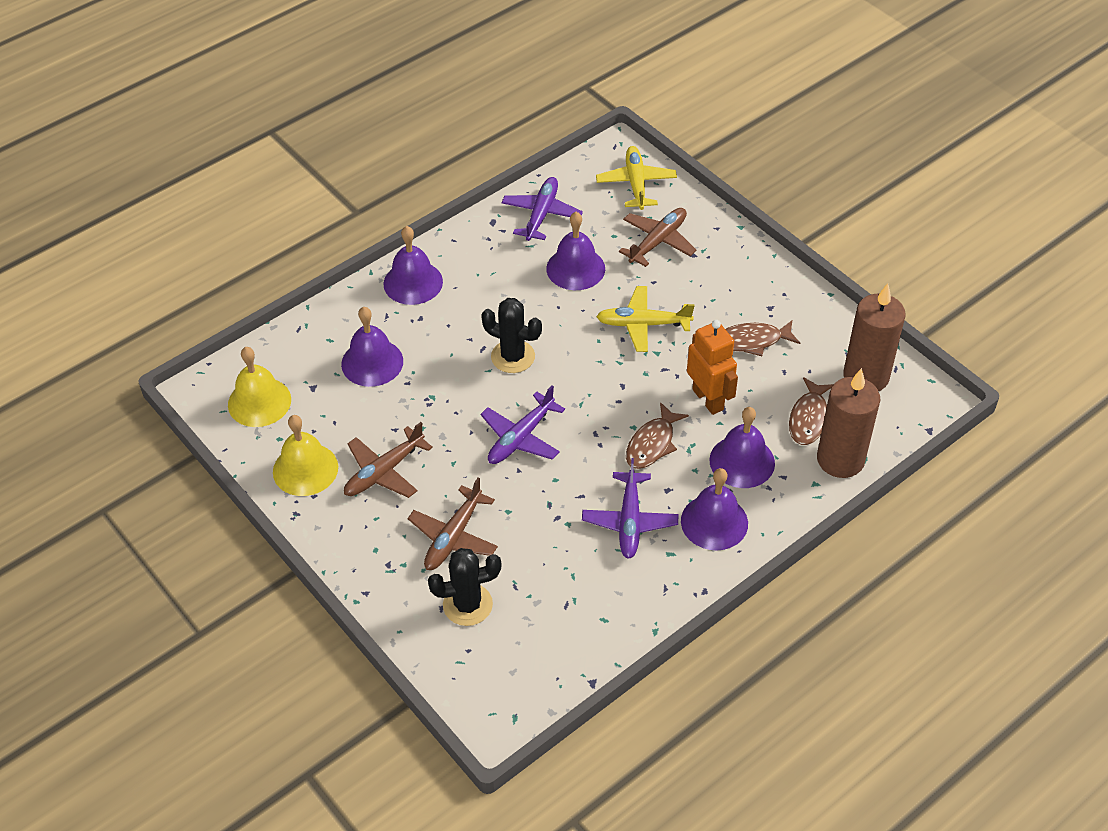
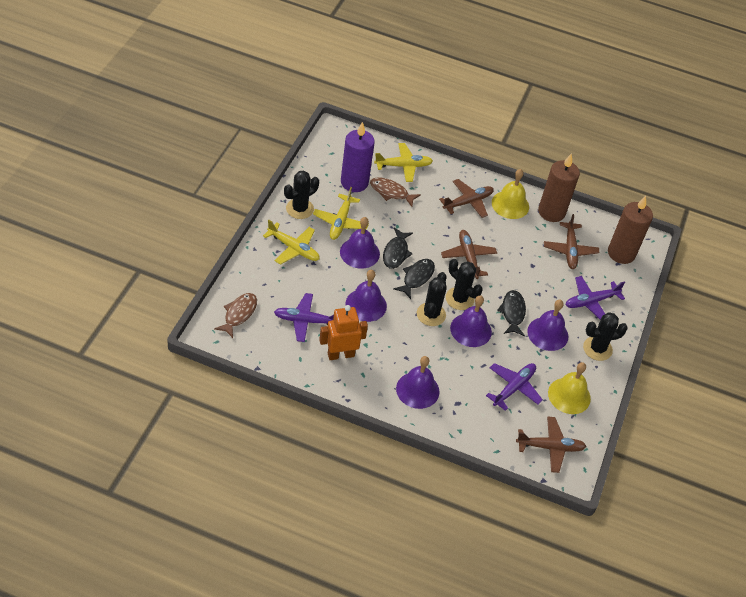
black cactus: [428,548,502,626] [481,298,542,373] = 2 -> [284,170,319,219] [417,272,447,326] [446,259,483,310] [583,312,628,361] = 4
black fish: none = 0 -> [383,228,413,269] [393,259,435,299] [497,290,526,336] = 3
brown fish: [626,402,689,469] [725,320,800,356] [789,377,834,445] = 3 -> [214,293,257,338] [370,177,421,207] = 2
brown plane: [344,422,433,498] [408,477,498,570] [619,208,696,267] = 3 -> [439,179,494,218] [441,230,497,279] [516,416,586,473] [544,214,599,269] = 4
purple candle: none = 0 -> [341,122,375,192] = 1
yellow plane: [596,146,677,210] [596,286,695,352] = 2 -> [263,220,320,265] [313,187,369,240] [374,143,433,182] = 3

